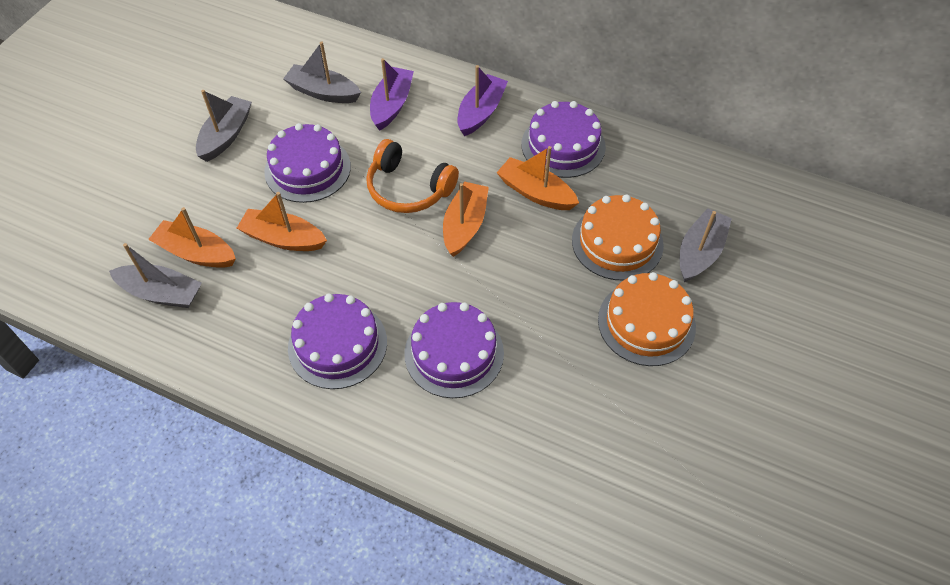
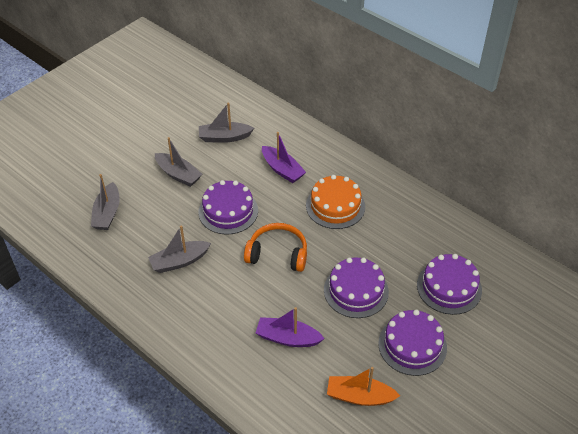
orange boat: [148,207,236,268] [237,192,327,251] [443,181,489,257] [497,146,579,210] = 4 -> [327,367,400,406] = 1
orange cake: [572,195,664,281] [598,272,696,366] = 2 -> [306,175,365,229] = 1

